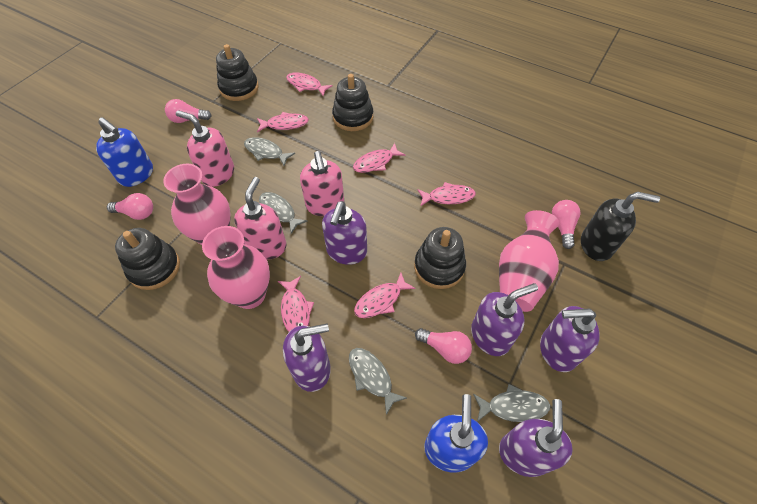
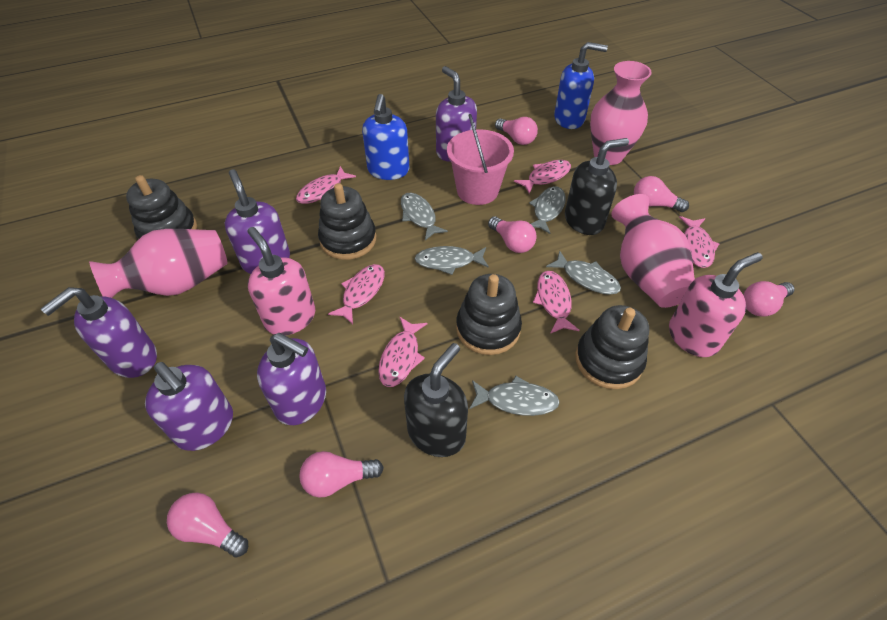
black soap dispenser: [581,192,660,261] = 1 -> [404,343,468,457] [565,138,629,235] = 2
grey fish: [244,137,295,166] [259,192,308,234] [349,348,407,415] [473,384,550,422] = 4 -> [401,192,448,240] [415,246,489,275] [470,376,560,416] [529,186,566,234] [546,250,621,295] = 5
pink bucket: none = 0 -> [447,114,514,205] = 1
pink light bulb: [107,193,153,220] [165,99,212,123] [415,328,472,364] [552,200,581,249] = 4 -> [167,492,248,558] [299,451,384,498] [488,216,537,253] [495,117,538,145] [634,176,689,212] [743,281,795,317] = 6
pink soap dispenser: [176,110,234,187] [234,177,287,260] [300,151,344,216] = 3 -> [247,227,315,335] [669,252,762,357] = 2

